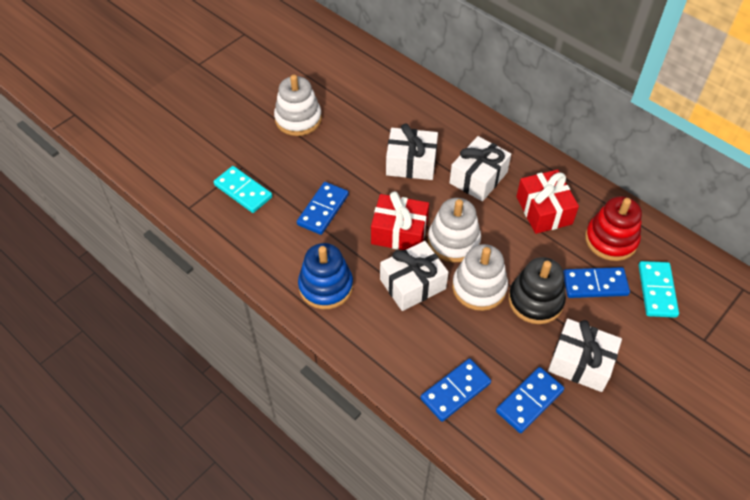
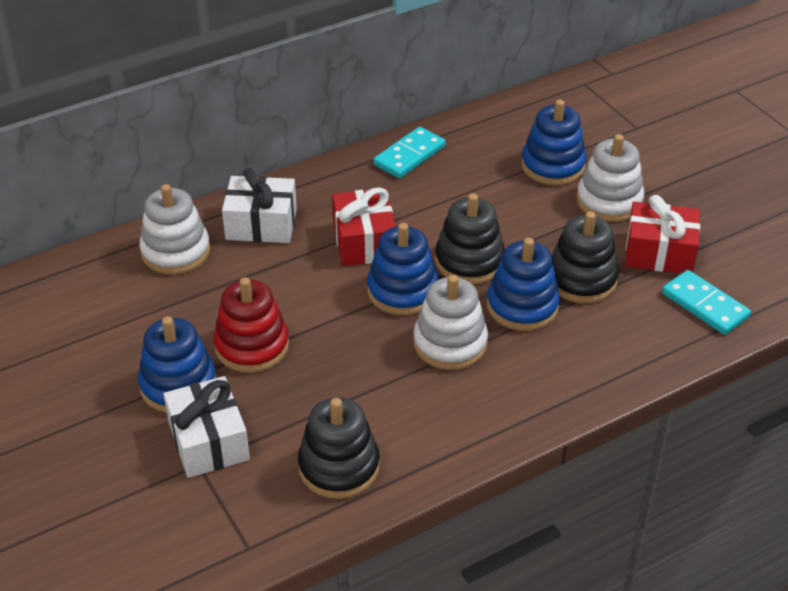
black stacking toy: [509,257,566,324] = 1 -> [298,397,380,499] [435,193,505,284] [552,211,619,304] = 3
blue domino: [297,182,349,235] [420,358,491,422] [496,367,564,433] [563,267,630,298] = 4 -> none = 0
blue stacking toy: [298,243,353,309] = 1 -> [138,316,216,413] [367,223,438,315] [487,238,560,331] [521,100,587,185] = 4
white gift: [380,241,449,311] [386,123,438,180] [449,136,511,201] [548,319,622,392] = 4 -> [163,376,250,478] [222,168,297,243] = 2

